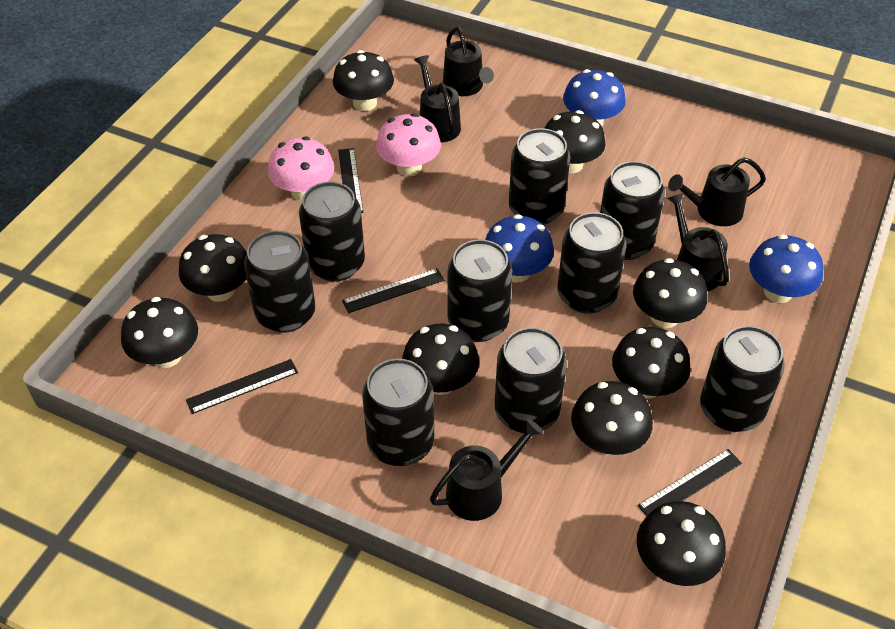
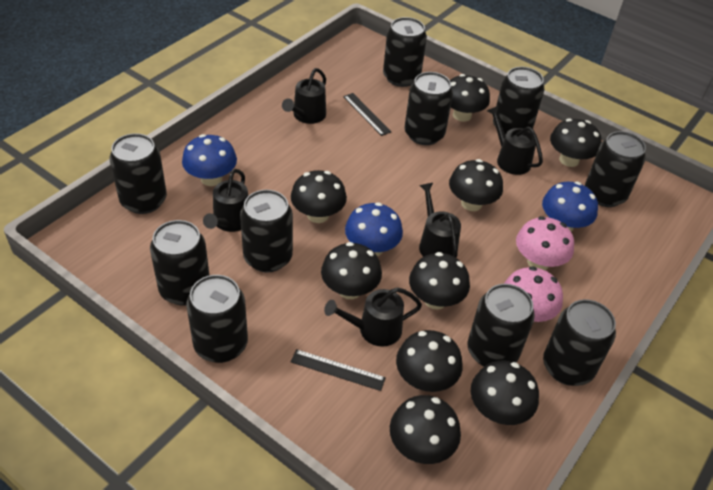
black can: [244,230,315,333] [299,182,365,282] [362,359,434,466] [448,239,513,342] [495,328,567,433] [509,128,571,225] [557,212,627,314] [600,161,665,260] [700,326,785,432] = 9 -> [110,133,167,214] [150,220,209,306] [186,275,248,363] [240,190,293,273] [383,17,427,87] [405,72,453,145] [468,284,535,367] [493,67,545,136] [543,299,616,386] [585,131,646,207] = 10
black ruler: [186,359,298,414] [338,148,363,213] [342,268,445,313] [638,449,742,516] = 4 -> [291,349,386,391] [343,93,391,136] = 2

